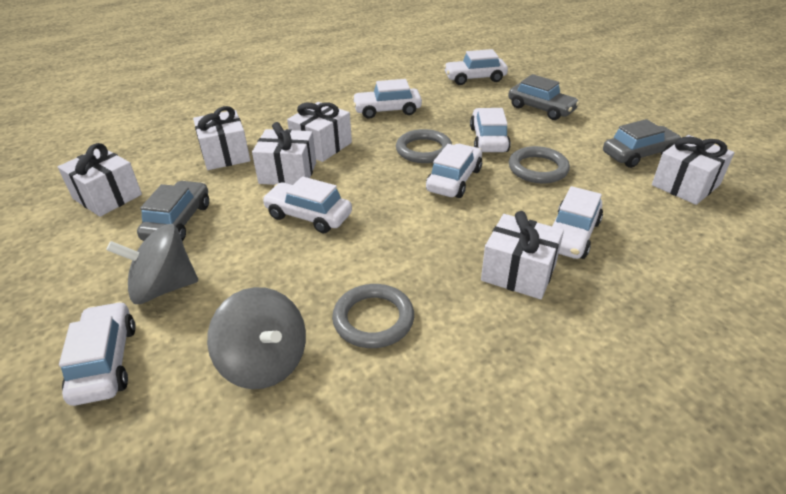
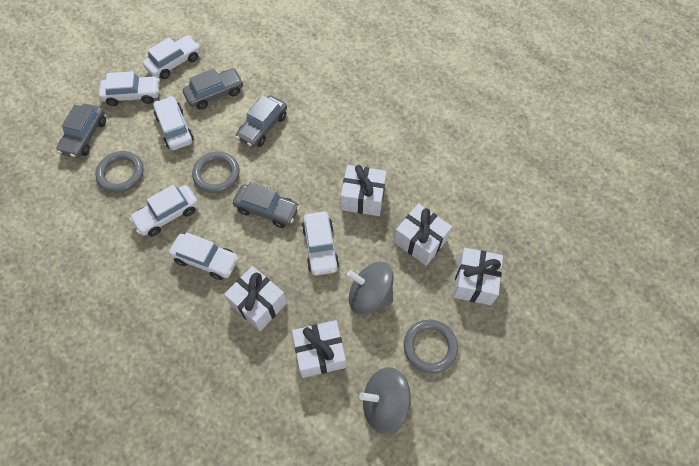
grey car: [137,181,209,241] [508,74,580,120] [603,119,682,168] = 3 -> [56,104,106,158] [183,68,244,110] [233,182,300,228] [235,95,287,148] = 4
white car: [59,301,136,406] [262,176,352,233] [352,79,422,119] [426,144,482,198] [444,49,508,85] [470,108,511,152] [552,186,603,259] = 7 -> [99,71,160,106] [129,185,198,236] [143,35,200,79] [153,96,194,150] [169,232,239,280] [302,211,339,276] = 6
white gift: [58,143,142,217] [193,106,250,170] [252,122,316,185] [287,102,352,162] [481,211,564,299] [652,135,735,205] = 6 -> [224,266,287,331] [292,320,346,378] [341,165,387,216] [394,203,452,266] [453,248,503,305] = 5

